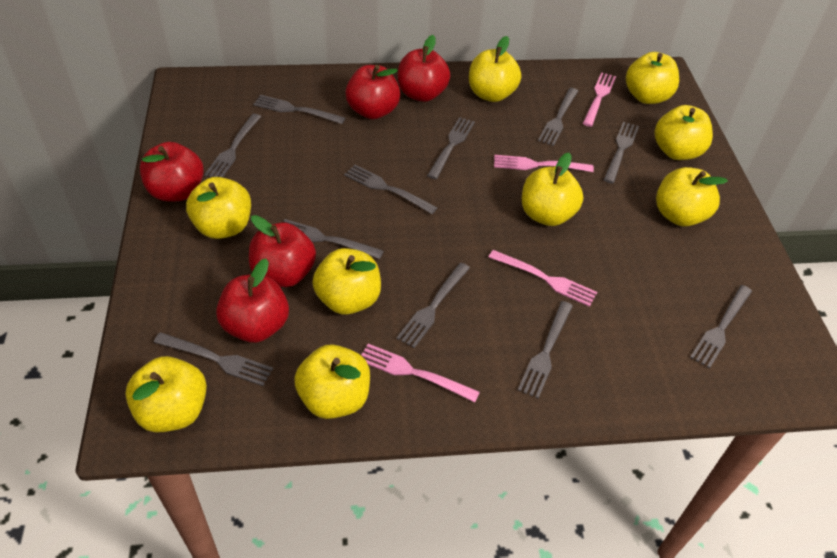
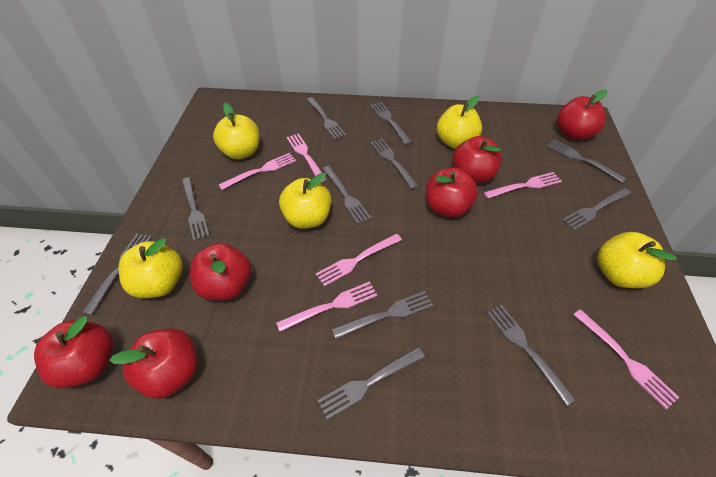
pink fork: [361,344,480,402] [488,250,597,307] [494,155,594,172] [582,72,616,127] = 4 -> [219,153,296,190] [276,281,377,332] [287,133,327,182] [316,234,402,287] [483,172,562,199] [573,309,680,409] = 6
red apple: [140,142,204,201] [216,259,289,343] [249,215,316,287] [345,65,400,119] [398,35,450,102] = 5 -> [34,316,113,389] [109,328,198,399] [190,243,251,300] [426,168,478,218] [453,136,502,183] [557,90,607,140] = 6
yellow apple: [125,356,207,433] [186,177,251,239] [294,344,370,419] [312,248,381,315] [469,36,521,102] [522,153,583,226] [626,52,679,104] [655,105,713,160] [656,167,728,226] = 9 -> [119,238,183,298] [213,103,259,159] [279,173,331,229] [437,96,482,149] [597,232,677,288] = 5

